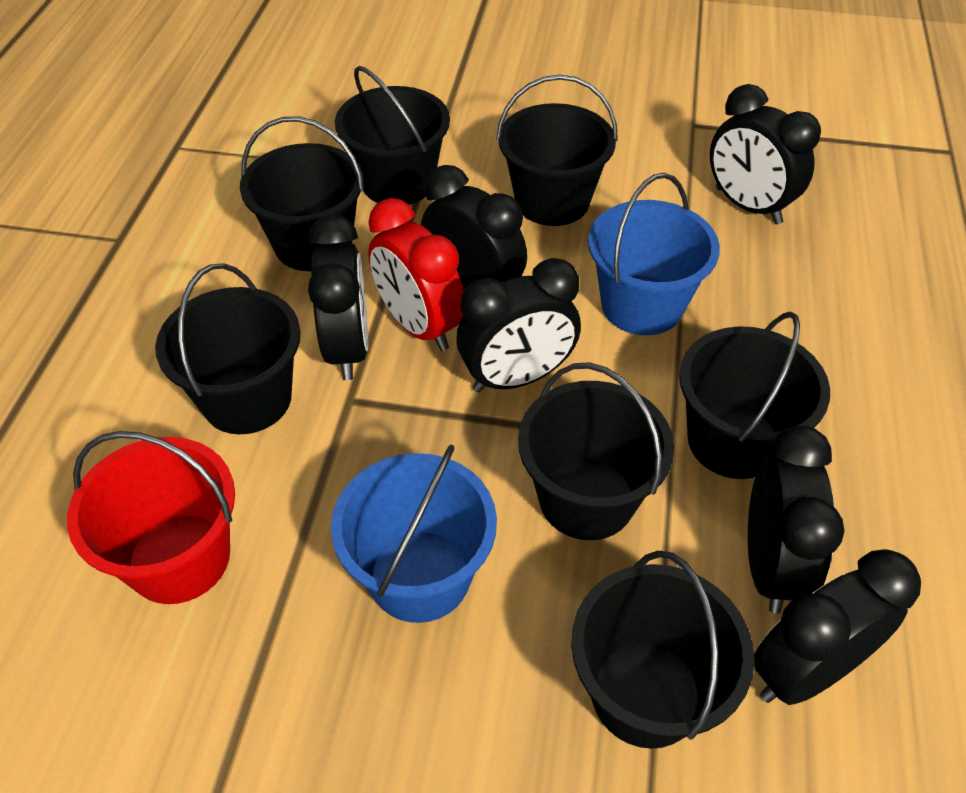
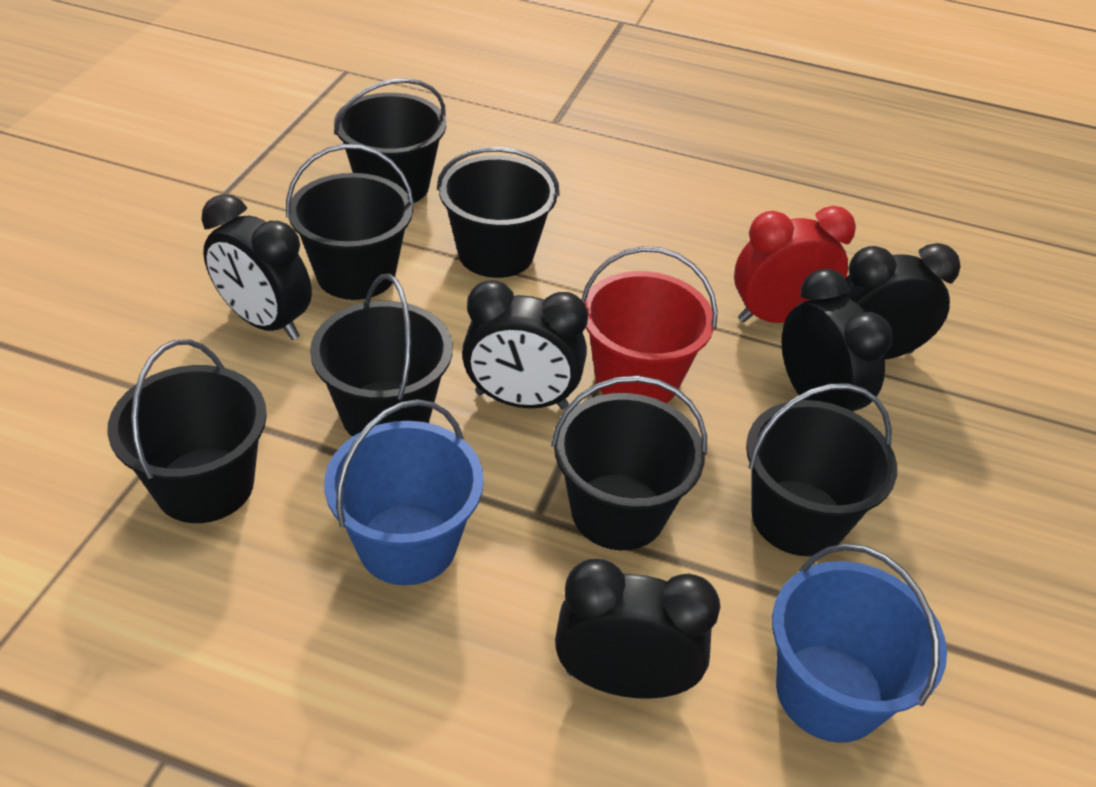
black clock: [308,214,368,380] [421,165,527,290] [456,258,581,393] [710,84,821,224] [748,425,844,614] [754,549,921,705] = 6 -> [202,194,312,340] [462,280,588,409] [555,559,720,699] [781,269,893,412] [841,243,960,359] = 5

